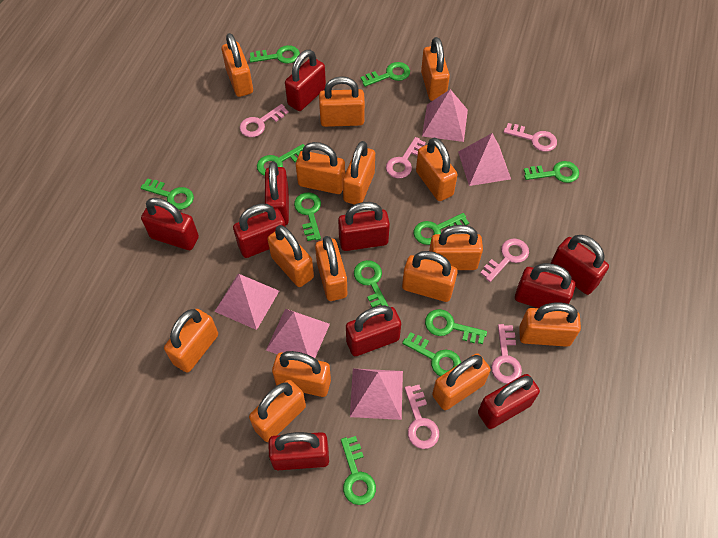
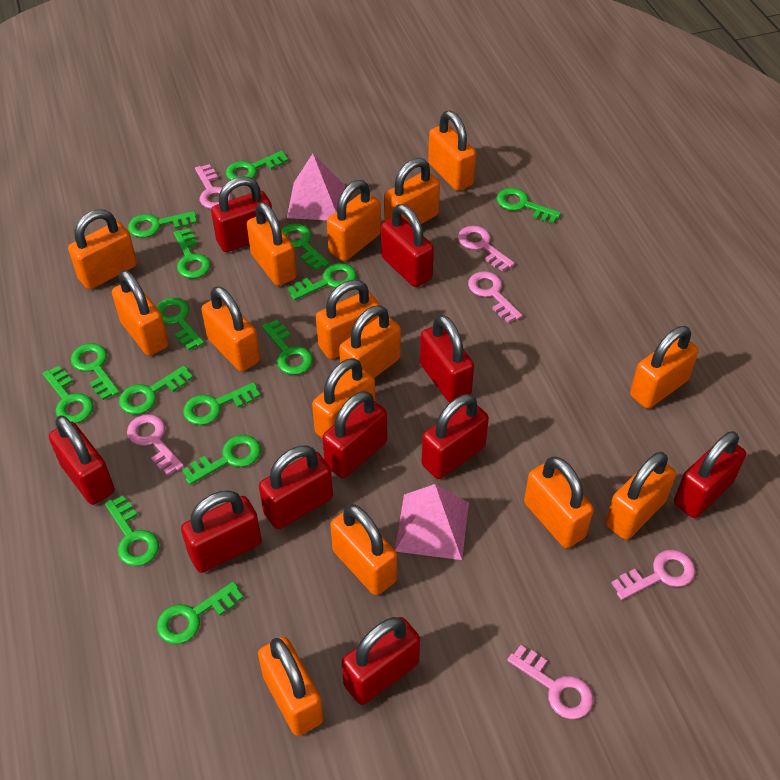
green key: [141,178,194,210] [250,45,300,64] [257,144,305,176] [294,192,321,241] [341,436,376,505] [354,260,389,308] [361,62,410,87] [402,332,461,376] [414,213,469,245] [425,309,487,344] [524,161,579,183] = 11 -> [42,366,94,423] [71,343,120,400] [105,495,159,566] [119,366,193,414] [128,211,197,238] [156,298,204,350] [157,581,243,644] [174,228,210,279] [182,435,261,485] [183,382,260,425] [226,151,289,180] [262,319,313,375] [281,224,329,270] [288,263,356,300] [497,188,561,224] = 15
pink pyramid: [215,273,279,330] [266,309,330,358] [350,369,403,420] [422,89,468,142] [458,133,511,186] = 5 -> [287,154,345,220] [395,484,469,560] = 2

